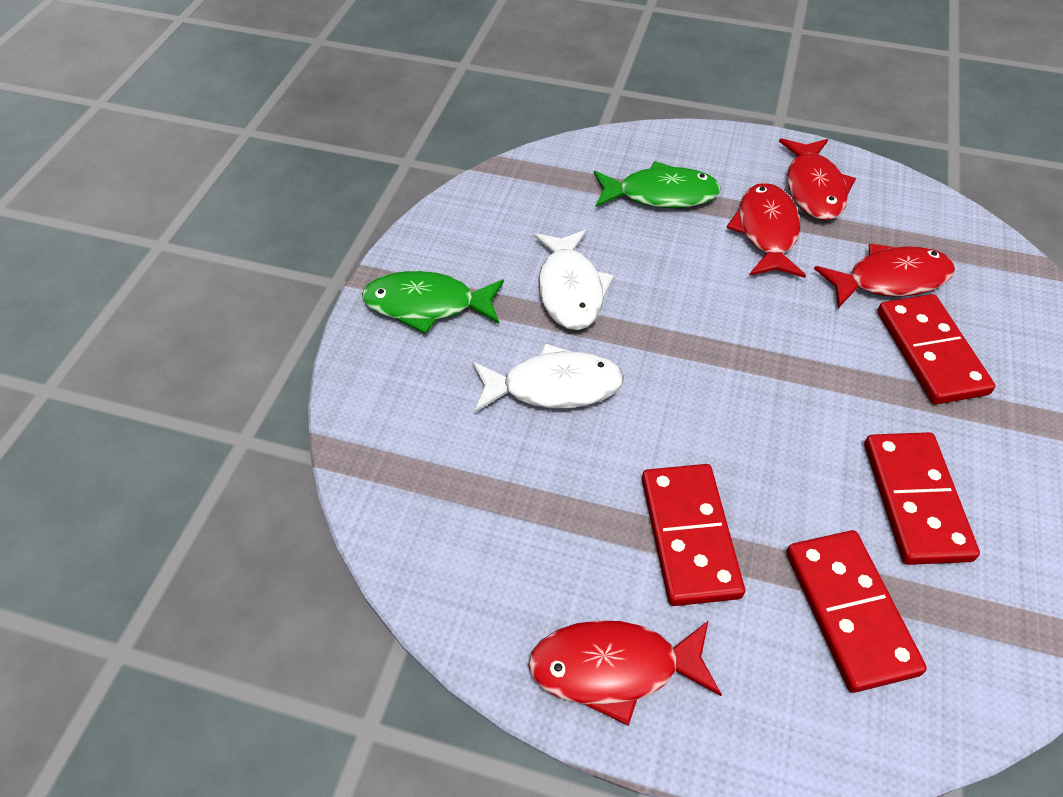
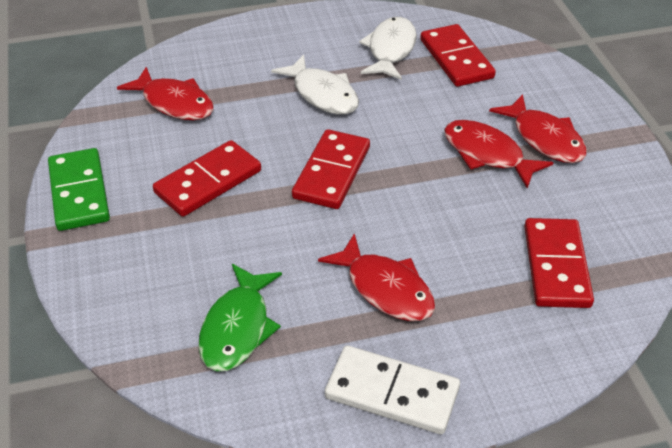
green domino: none = 0 -> [48,148,110,231] = 1
green fish: [362,271,504,334] [594,161,721,208] = 2 -> [198,264,282,371] = 1
white domino: none = 0 -> [325,345,460,435] = 1

